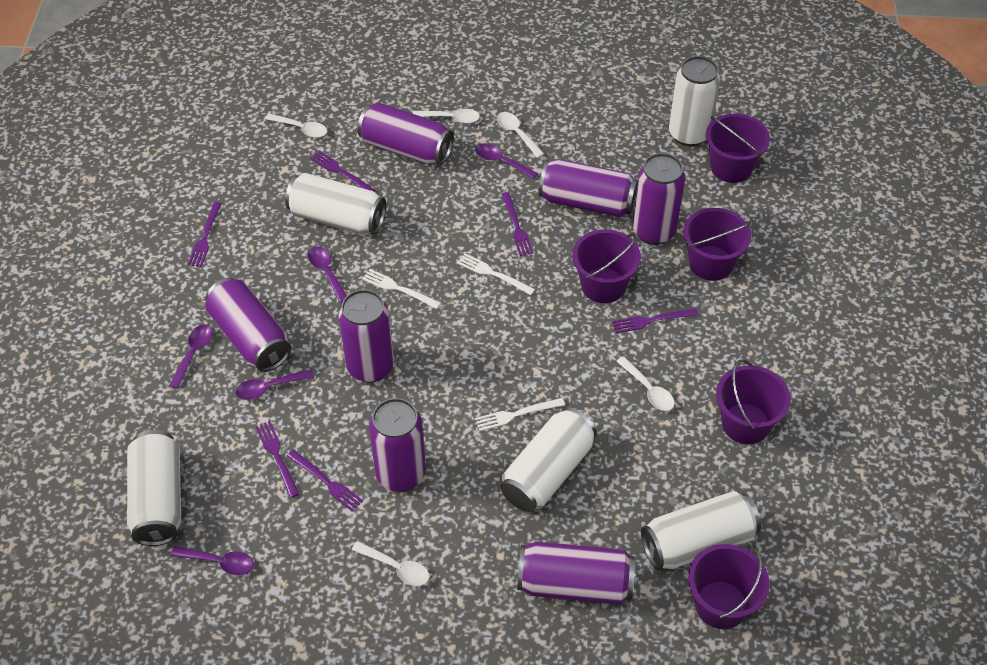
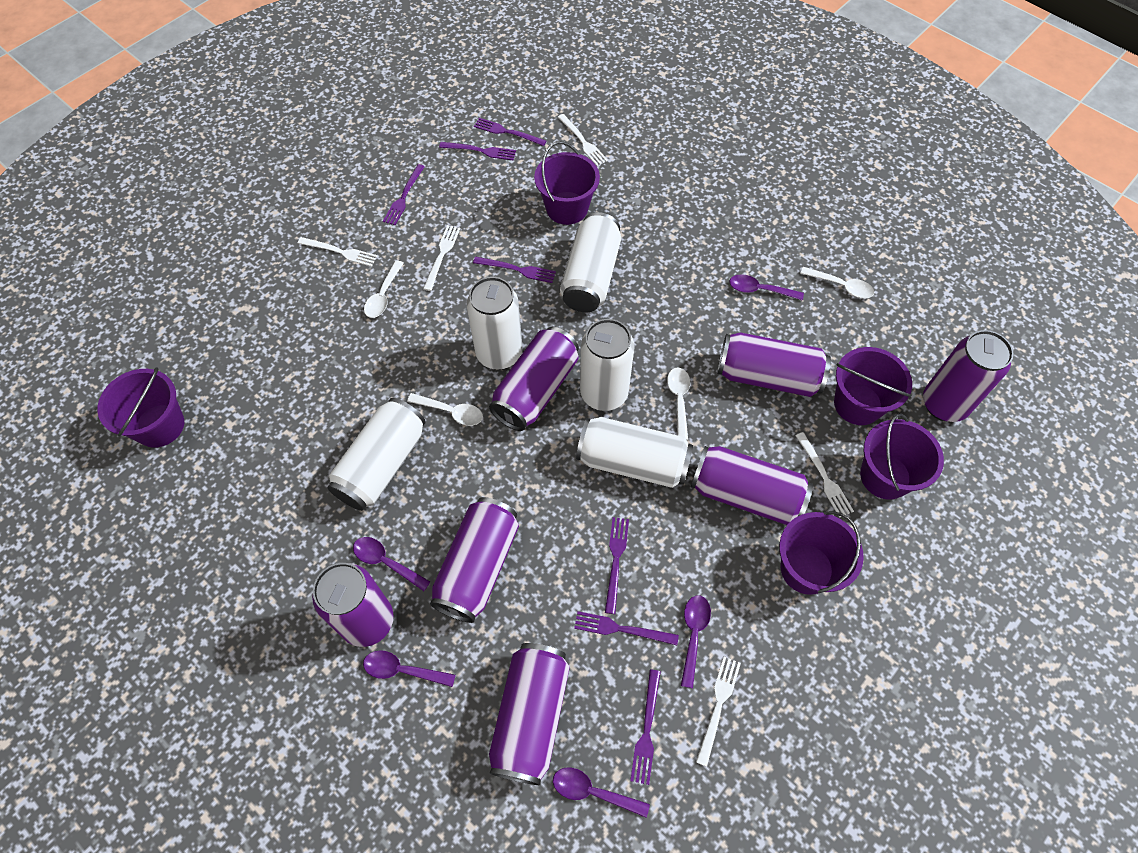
purple fork: [188,202,222,267] [255,421,299,498] [287,450,363,512] [310,151,375,191] [501,192,534,256] [612,308,699,333] = 6 -> [383,164,425,225] [439,142,516,161] [473,257,556,283] [474,118,546,146] [574,611,679,645] [605,517,629,614] [630,669,661,785] = 7
white fork: [362,269,441,309] [457,253,535,295] [475,398,565,431] = 3 -> [298,237,377,267] [423,225,460,291] [558,114,608,166] [696,657,741,767] [795,432,854,518] = 5
white spoon: [265,113,327,138] [352,541,429,586] [412,109,480,123] [497,112,544,158] [616,356,675,411] = 5 -> [364,260,404,318] [407,393,483,426] [667,367,690,440] [800,267,874,298] = 4

